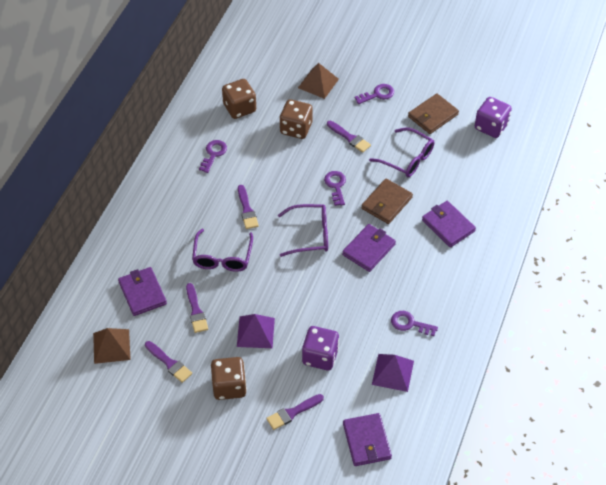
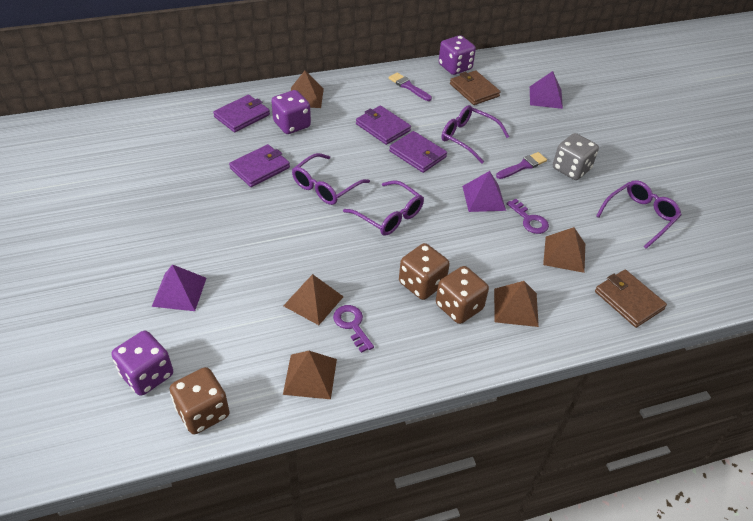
brown pyramid: [93,328,131,364] [298,63,339,99] = 2 -> [283,274,344,325] [283,351,337,399] [291,71,324,108] [494,281,539,327] [543,227,585,273] = 5
grey dice: none = 0 -> [553,133,599,180] = 1
purple brush: [145,341,192,383] [186,283,208,333] [238,185,259,229] [266,394,324,430] [327,121,371,153] = 5 -> [389,73,432,101] [496,152,547,179] = 2
purple dice: [302,326,339,370] [475,97,512,138] = 2 -> [112,331,173,396] [271,90,311,134] [439,35,476,75] = 3
purple glasses: [192,229,253,272] [278,204,328,257] [369,127,434,177] = 3 -> [292,153,370,205] [343,180,424,236] [442,105,510,164] [596,180,681,249] = 4
purple key: [199,140,227,173] [324,171,346,206] [355,84,394,104] [391,311,438,336] = 4 -> [333,305,374,353] [507,199,549,234] = 2
purple pyramid: [237,314,275,348] [372,354,414,392] = 2 -> [152,264,206,311] [462,171,506,212] [530,71,563,109] = 3

